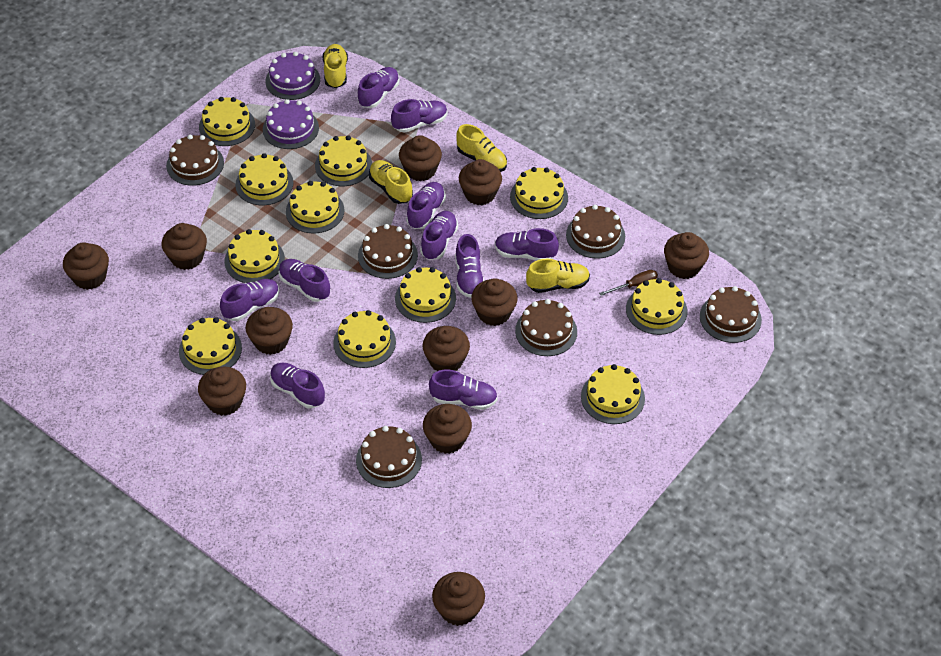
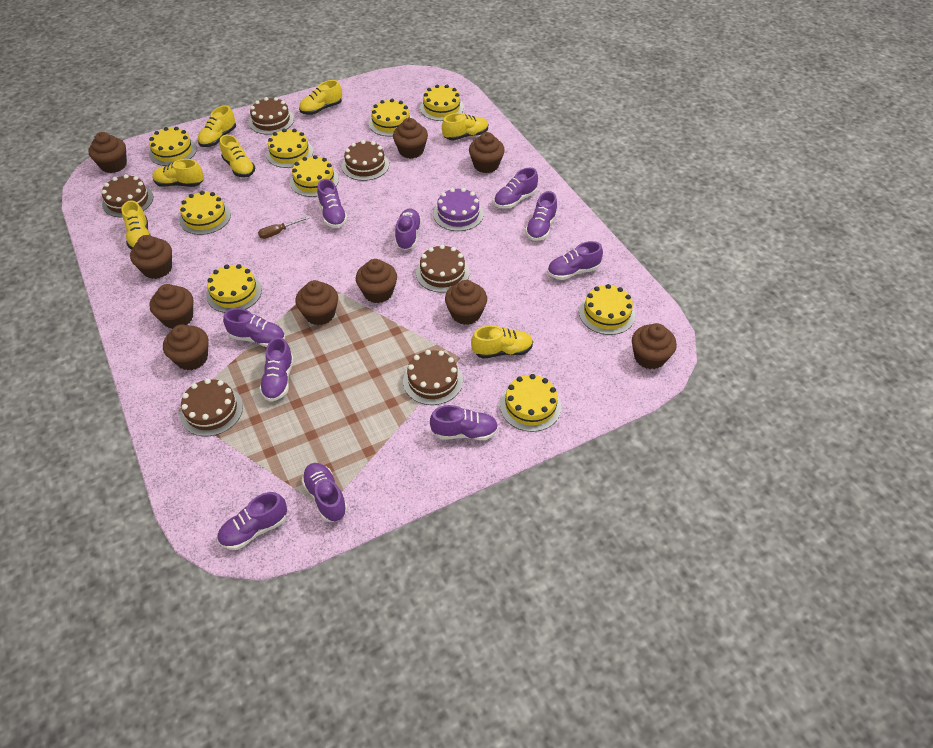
brown cupcake: [63,243,109,290] [162,223,207,270] [198,366,246,416] [245,307,293,355] [399,135,442,181] [423,326,470,371] [423,404,472,454] [432,572,485,626] [459,159,502,205] [471,278,518,326] [664,232,709,279] = 11 -> [88,132,127,173] [130,235,172,279] [150,284,193,329] [163,324,209,370] [296,280,338,325] [356,259,397,303] [393,118,428,159] [445,280,487,325] [469,132,505,173] [632,323,677,369] = 10
purple cake: [263,99,319,149] [265,52,320,100] = 2 -> [433,188,484,231] = 1
yellow cake: [179,317,242,375] [199,97,255,146] [225,229,285,283] [235,153,294,205] [286,181,344,233] [315,135,372,186] [333,310,396,368] [395,267,456,323] [510,167,568,219] [581,364,645,424] [626,278,687,335] = 11 -> [149,127,197,166] [179,191,231,235] [206,264,262,313] [266,128,313,168] [290,155,339,197] [369,99,412,137] [420,85,464,121] [500,374,561,432] [579,284,635,335] = 9
yellow shoe: [323,44,348,88] [369,160,413,204] [456,124,507,172] [526,259,590,293] = 4 -> [122,200,151,250] [152,159,204,187] [198,105,236,147] [220,135,255,177] [299,80,342,115] [442,113,488,141] [471,325,533,359] = 7

